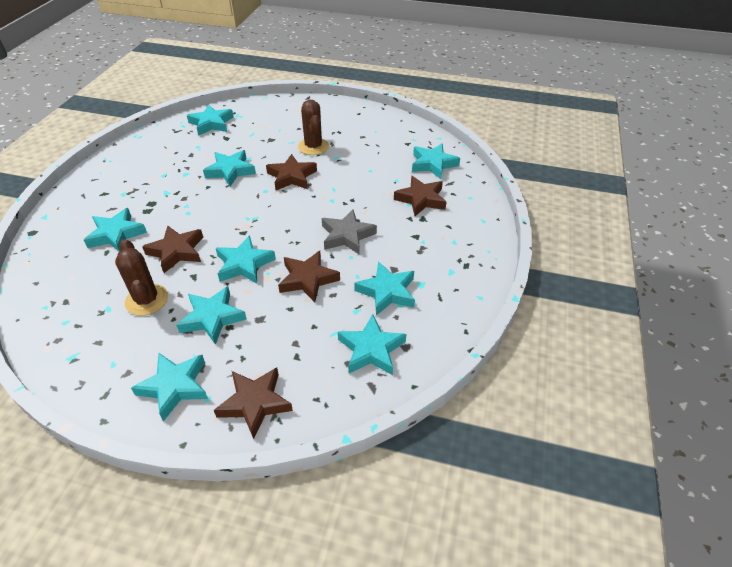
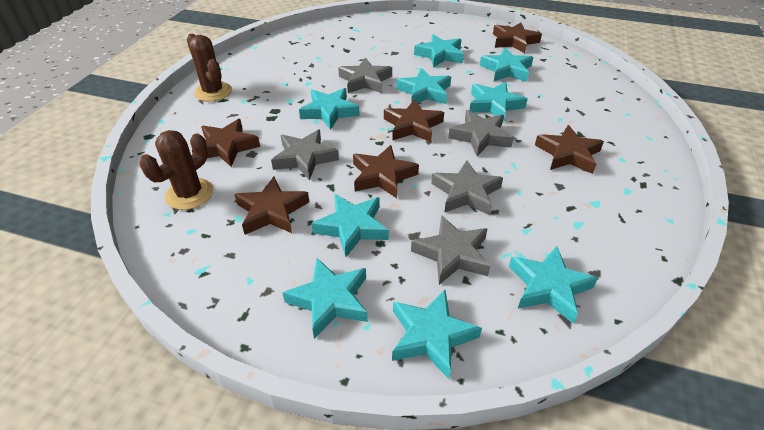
brown star: [142,225,203,273] [214,367,293,439] [266,154,317,190] [278,251,340,302] [394,176,446,216] = 5 -> [192,119,260,167] [234,176,309,235] [353,145,419,198] [384,99,444,142] [493,23,542,53] [535,125,604,174] = 6
grey star: [322,210,377,254] = 1 -> [271,130,339,180] [338,58,392,93] [411,215,490,285] [431,160,503,215] [448,110,513,156] = 5

